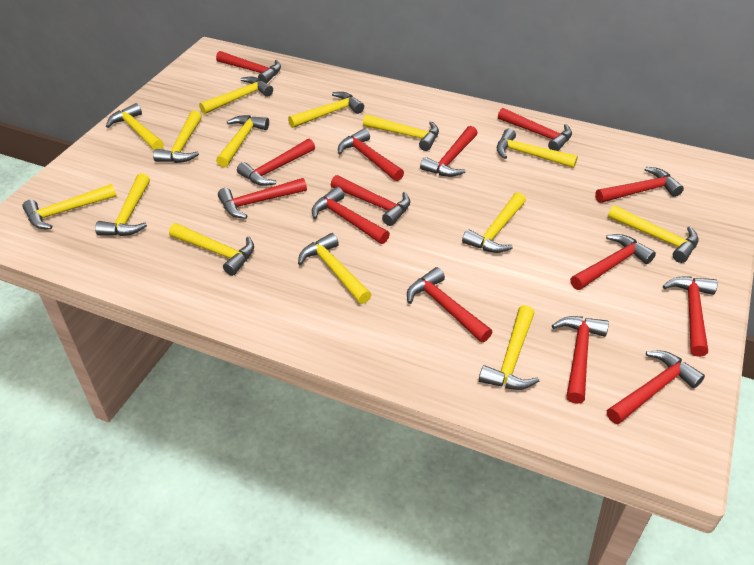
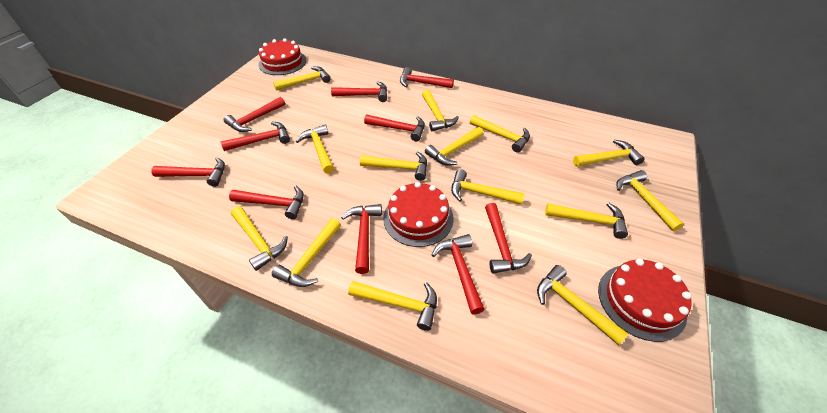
red cake: none = 0 -> [258,38,306,75] [383,182,453,247] [598,259,692,342] = 3
red hammer: [216,51,281,83] [218,178,307,219] [237,139,315,186] [312,187,390,244] [331,175,410,226] [338,128,404,181] [407,267,492,342] [420,126,478,177] [498,108,572,151] [552,316,609,404] [570,234,656,290] [595,167,684,203] [607,351,705,424] [663,276,717,357] = 14 -> [151,157,225,187] [221,122,290,151] [224,97,285,132] [229,186,304,219] [331,81,387,102] [341,204,382,274] [364,115,425,142] [400,67,454,88] [432,234,485,315] [485,203,532,273] = 10

